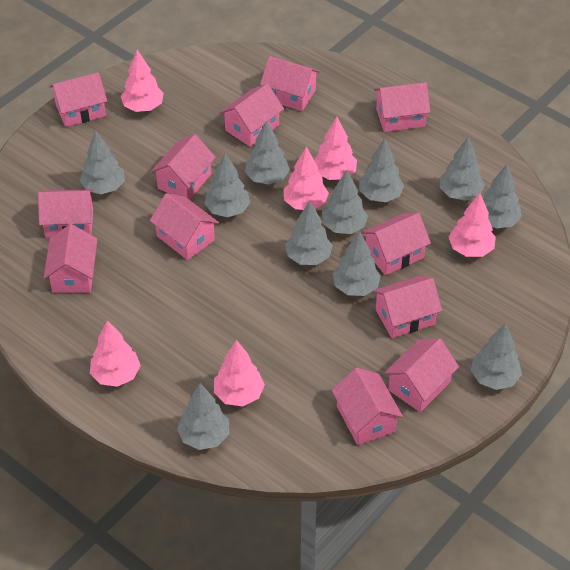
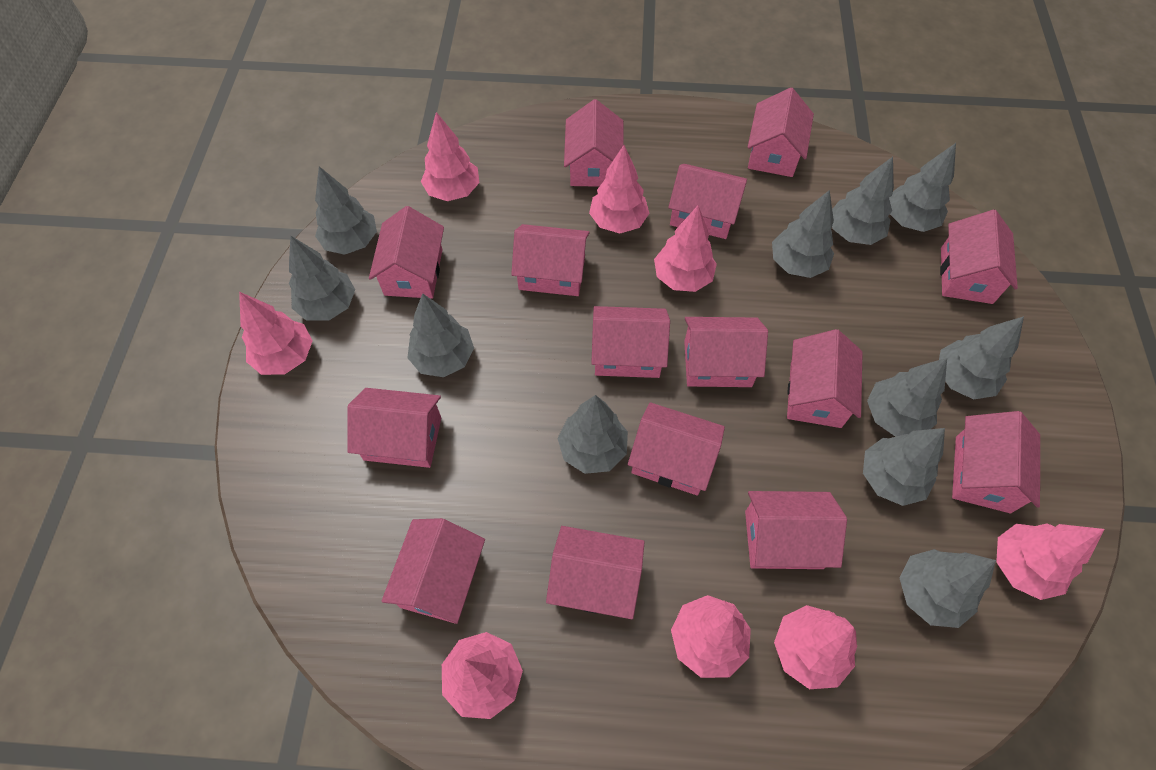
pink house: [38,189,94,238] [44,224,98,293] [49,72,107,127] [150,193,219,260] [151,134,216,200] [220,84,284,147] [260,56,320,111] [332,368,403,445] [362,213,431,275] [372,275,442,338] [374,82,431,132] [384,339,459,412] = 12 -> [347,388,441,468] [369,206,444,299] [381,518,485,624] [511,224,590,296] [546,526,645,619] [564,99,624,187] [591,306,670,378] [628,402,725,496] [668,164,747,239] [684,317,768,387] [745,491,847,569] [748,88,814,177] [787,329,863,428] [940,210,1018,304] [952,411,1040,513] = 15
pink tree: [90,320,141,387] [121,49,164,112] [214,340,265,406] [283,146,329,210] [314,117,357,180] [449,193,496,257] = 6 -> [239,292,313,375] [421,112,479,201] [442,632,523,719] [589,145,650,233] [654,206,717,292] [671,595,751,678] [774,605,857,689] [996,523,1105,600] = 8

